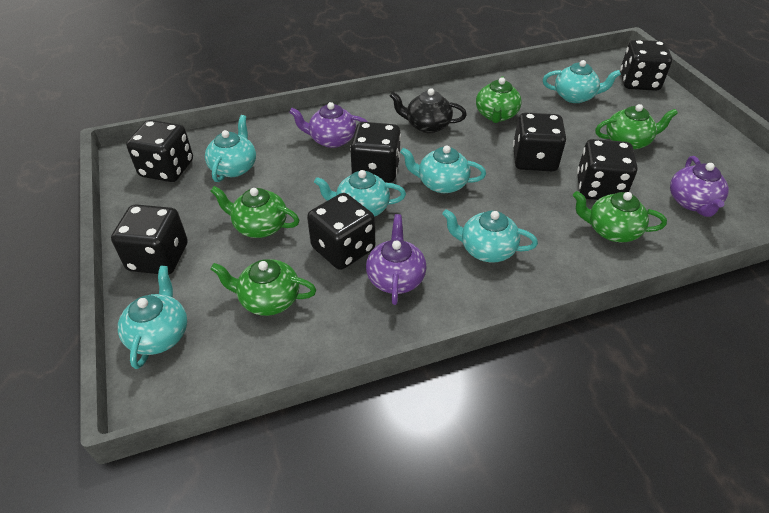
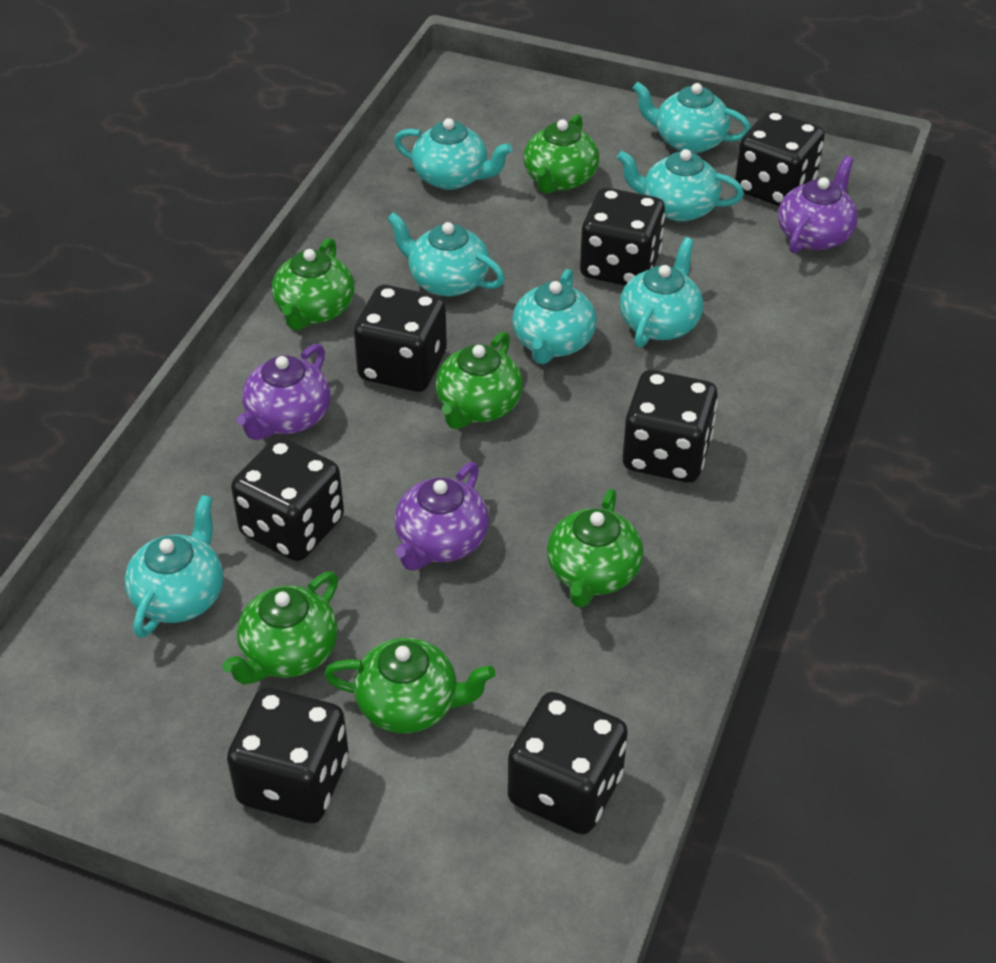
black teapot: [390,88,467,133] = 1 -> none = 0
green teapot: [210,259,316,316] [211,186,300,238] [476,76,522,123] [573,191,667,242] [595,104,678,150] = 5 -> [222,572,338,685] [272,238,354,331] [324,638,495,733] [436,332,523,429] [524,114,599,194] [547,489,643,608] = 6
turquoise teapot: [118,266,187,369] [205,115,256,182] [314,170,406,217] [400,146,486,193] [442,209,538,263] [543,60,621,103] = 6 -> [124,495,224,638] [387,212,505,296] [394,118,512,190] [512,269,597,364] [617,149,744,222] [620,237,703,347] [633,82,751,153] = 7

